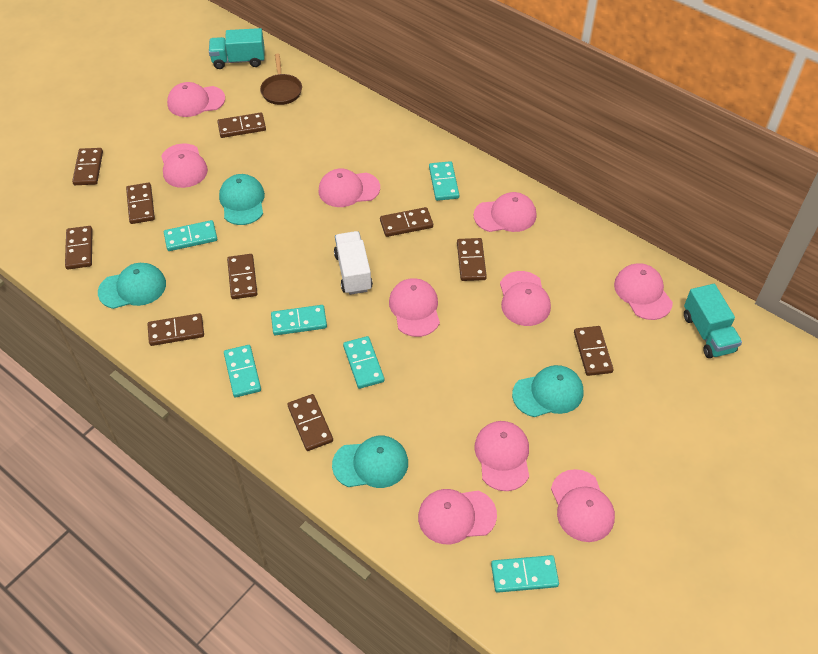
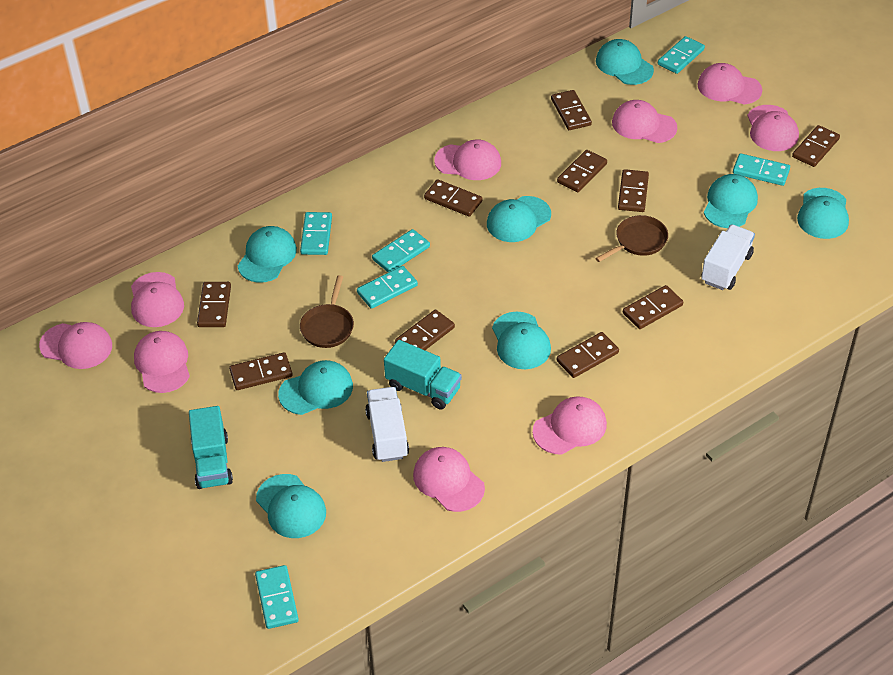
brown pan: [260,54,302,105] = 1 -> [300,275,354,348] [595,215,668,262] = 2
pink cap: [161,143,208,188] [167,82,225,117] [319,169,380,207] [389,278,440,337] [418,489,497,544] [473,192,537,232] [474,421,529,491] [500,271,551,326] [551,469,615,542] [614,263,673,320] = 10 -> [39,322,112,369] [131,272,184,327] [134,331,190,393] [413,447,485,512] [434,139,501,180] [533,396,607,455] [612,100,677,143] [698,63,762,105] [747,105,799,151] = 9
turquoise cap: [98,263,166,309] [219,174,265,225] [332,436,408,488] [512,365,583,417] = 4 -> [238,226,297,283] [256,474,326,538] [278,360,353,415] [487,196,551,242] [492,312,551,369] [596,39,654,85] [704,174,758,228] [797,188,849,239] = 8
white truck: [334,231,373,295] = 1 -> [365,387,409,462] [701,225,755,290] = 2

